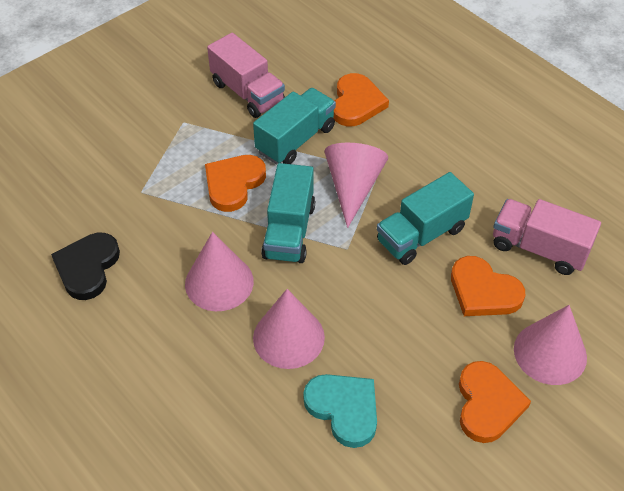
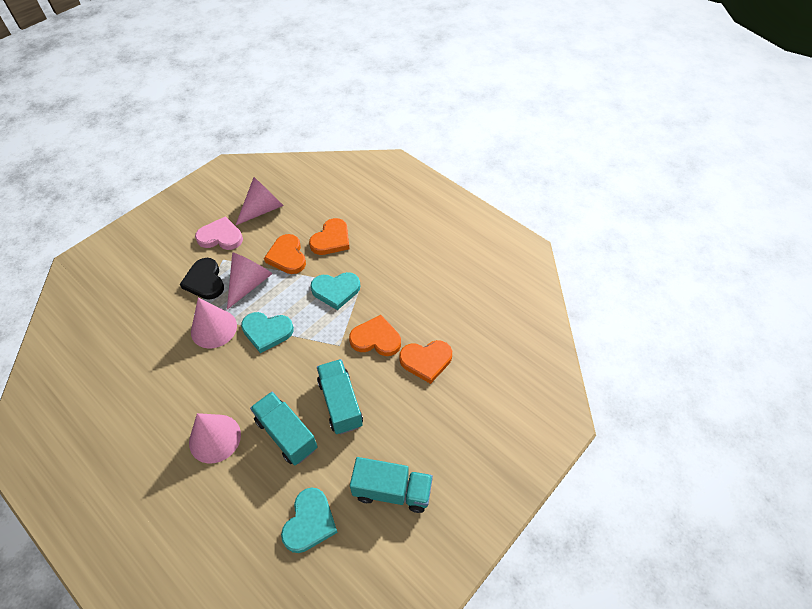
pink heart: none = 0 -> [195,216,243,250] = 1
pink truck: [207,33,285,118] [493,199,601,275] = 2 -> none = 0
turquoise heart: [303,374,377,448] = 1 -> [241,312,294,353] [281,487,338,553] [310,272,360,310] = 3

